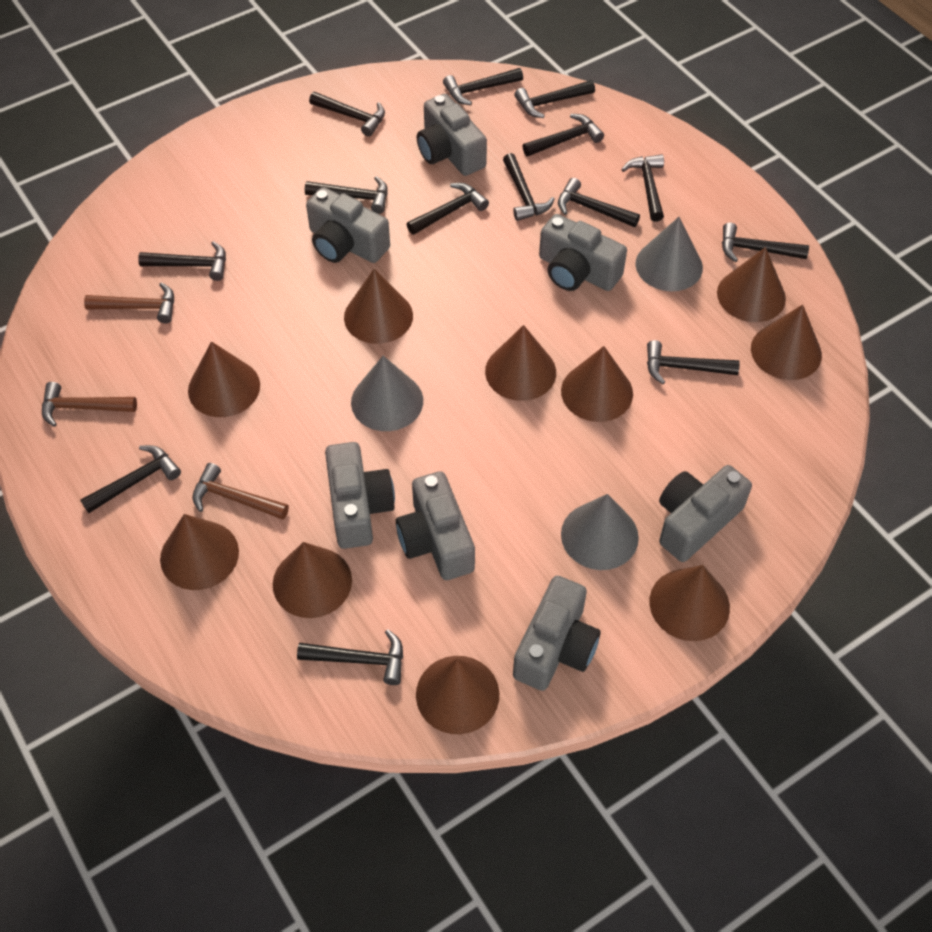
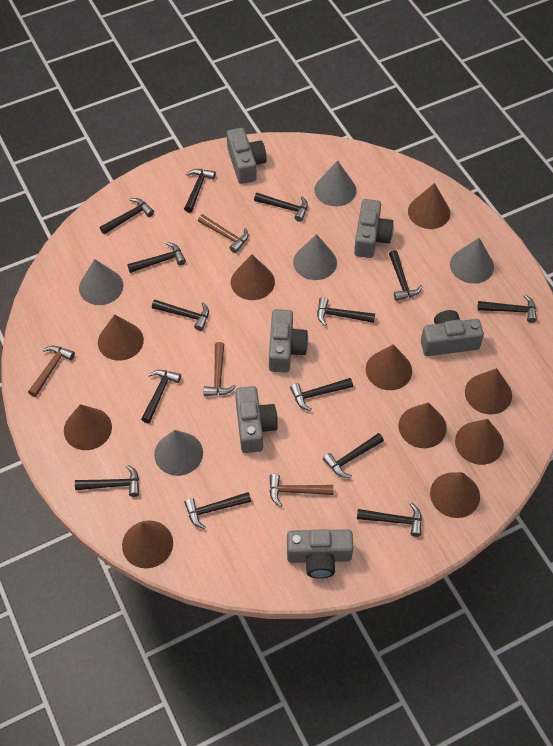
brown hammer: [42,382,137,427] [84,282,174,323] [192,463,289,520] = 3 -> [28,346,75,397] [198,214,249,253] [203,342,236,396] [270,474,333,507] = 4
grey camera: [306,187,390,263] [325,442,395,549] [396,471,475,580] [417,94,487,176] [513,576,601,691] [539,214,627,291] [659,465,752,562] = 7 -> [227,128,267,184] [235,386,278,453] [269,309,308,372] [287,529,353,578] [354,199,394,258] [421,310,484,356] = 6
grey cone: [351,356,423,431] [561,494,639,570] [635,217,703,291] = 3 -> [79,259,123,305] [154,430,203,476] [293,234,337,280] [315,160,356,206] [450,238,494,284] = 5

